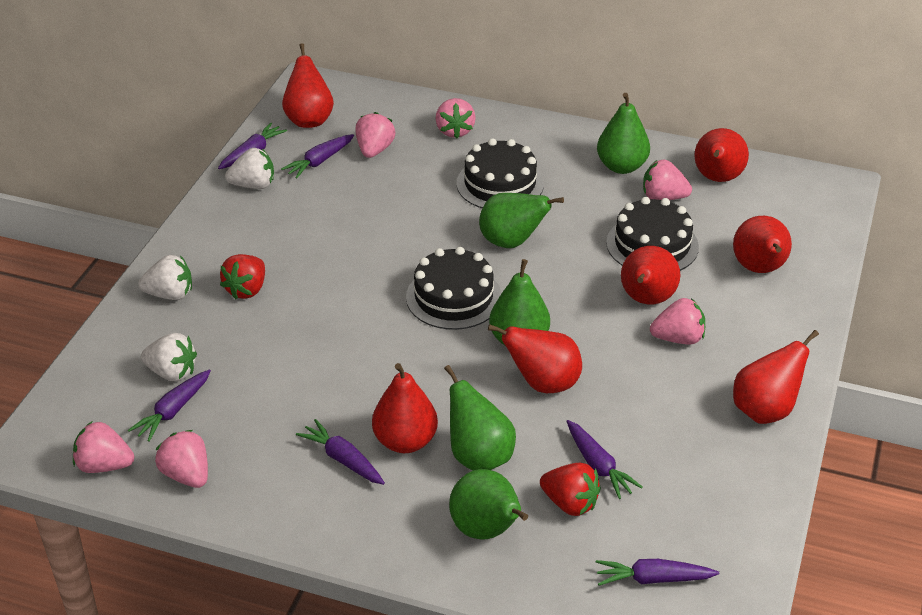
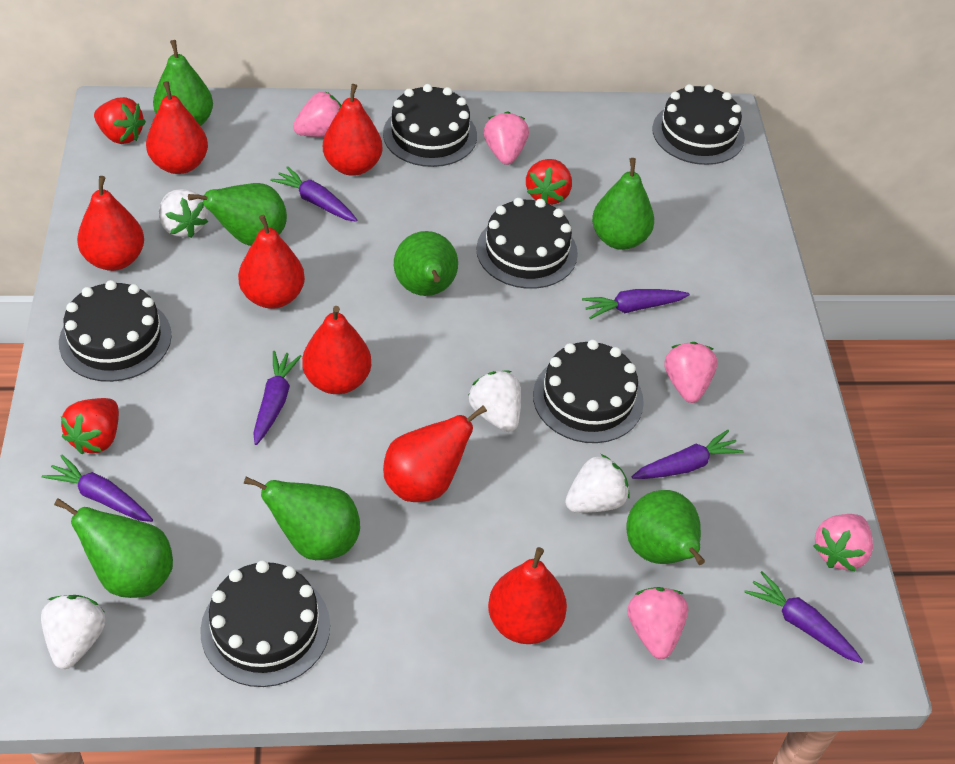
black cake: [406,247,502,330] [456,138,544,208] [606,197,699,271] = 3 -> [59,280,172,382] [200,561,330,687] [383,84,477,167] [476,198,578,289] [533,340,644,443] [652,84,745,165] = 6
green pear: [444,365,516,471] [449,469,528,539] [479,193,564,248] [489,259,550,345] [597,93,650,174] = 5 -> [54,498,173,598] [153,40,213,126] [188,183,287,246] [243,477,360,560] [394,231,458,296] [592,158,654,250] [627,490,705,565] = 7
pink strawberry: [73,422,134,473] [155,430,208,488] [355,112,395,158] [435,98,476,139] [643,160,692,200] [650,298,705,344] = 6 -> [293,91,342,137] [484,111,529,165] [628,587,688,659] [664,342,717,403] [813,514,873,571] = 5
red strawberry: [220,254,265,299] [540,463,601,516] = 2 -> [61,398,119,454] [94,97,146,144] [526,159,572,205] = 3
white strawberry: [138,255,192,300] [141,333,197,381] [225,148,274,189] = 3 -> [41,595,106,669] [159,189,208,238] [468,371,521,432] [565,454,630,513] = 4

